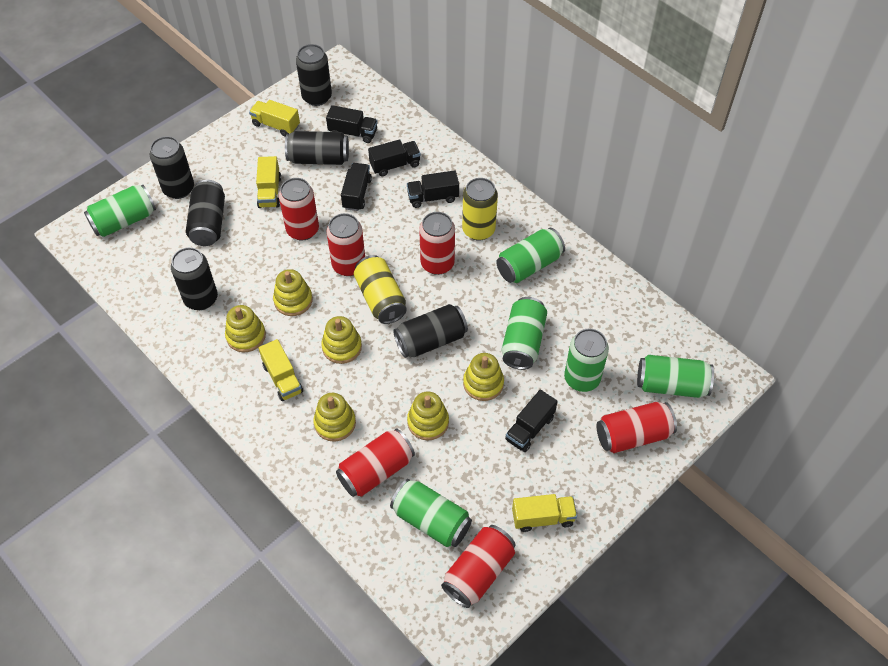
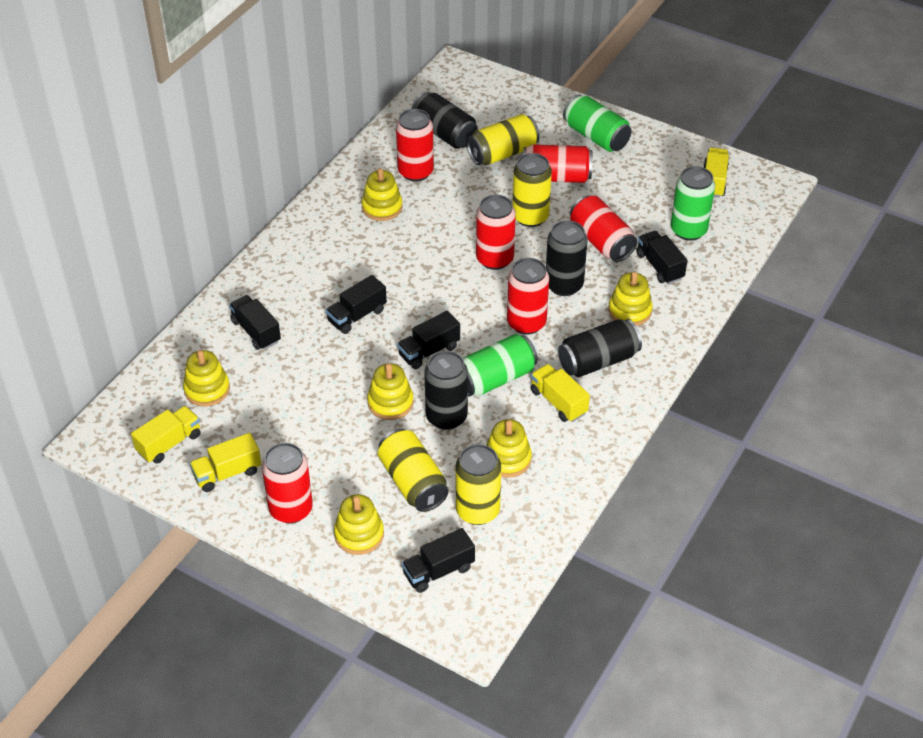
black can: [150,136,194,199] [171,247,218,310] [186,180,225,246] [285,131,349,165] [296,44,332,106] [393,304,468,358] = 6 -> [412,91,478,149] [424,351,468,430] [546,220,588,296] [558,319,642,377] = 4
green can: [84,184,156,237] [390,479,472,547] [496,228,565,283] [502,297,547,370] [564,328,609,392] [637,355,714,398] = 6 -> [462,334,538,397] [563,94,631,152] [671,166,715,241] = 3
yellow can: [354,255,407,324] [462,178,498,241] = 2 -> [378,429,449,512] [456,444,501,525] [467,114,540,165] [512,153,552,227] = 4

